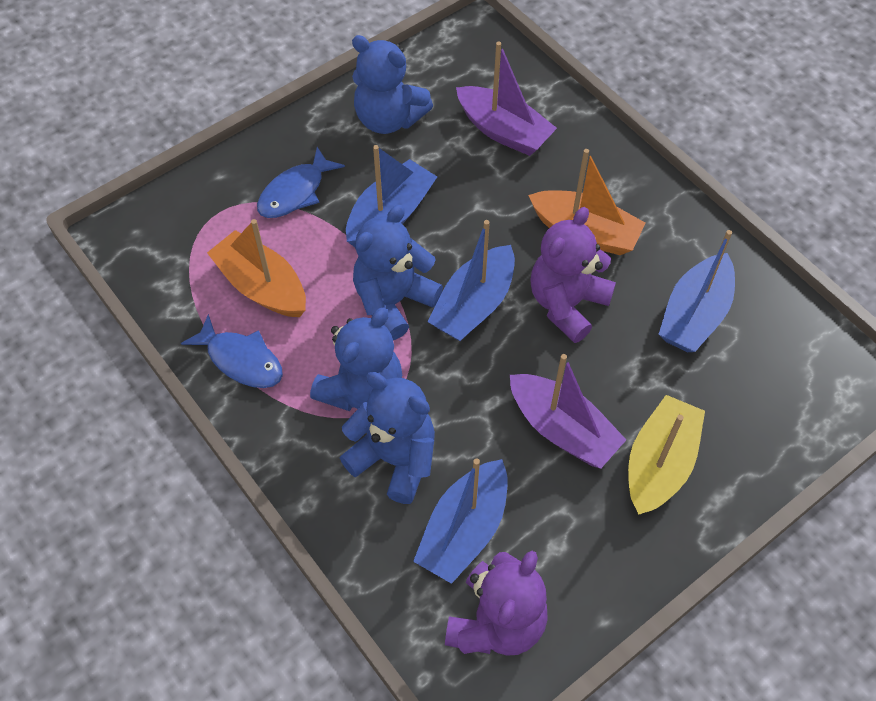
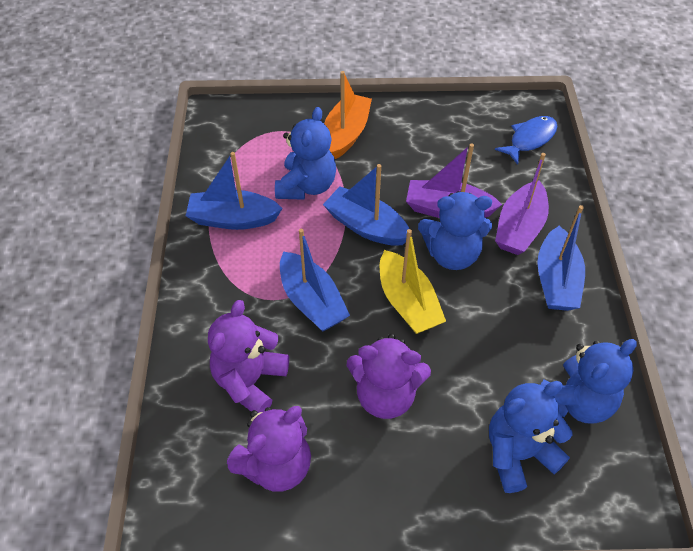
blue fish: [181,314,283,388] [257,147,345,218] = 2 -> [495,116,557,165] = 1
orange boat: [207,219,306,317] [528,149,645,255] = 2 -> [324,71,372,159] = 1
purple teddy bear: [445,551,548,656] [530,207,616,343] = 2 -> [208,300,289,413] [227,406,311,492] [346,334,431,419] = 3

